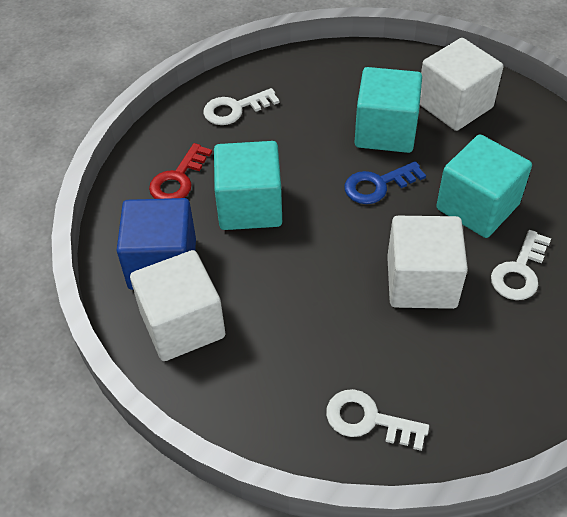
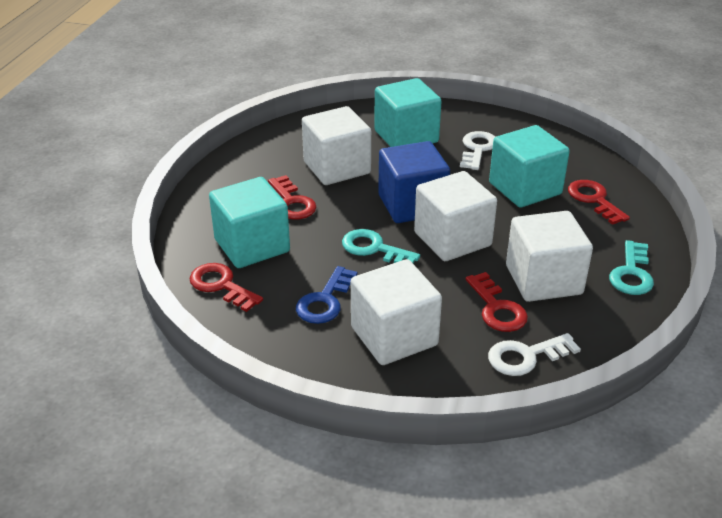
red key: [149,143,212,199] = 1 -> [189,263,263,312] [268,175,316,219] [466,272,528,332] [568,180,630,225] = 4
turquoise key: none = 0 -> [342,229,420,263] [609,240,654,295] = 2
white cube: [130,250,225,361] [387,216,468,309] [420,38,503,131] = 3 -> [302,106,371,185] [351,259,442,365] [414,171,497,261] [506,211,593,302] = 4
white key: [203,88,280,125] [326,389,429,451] [491,230,551,300] = 3 -> [460,131,495,170] [488,333,581,376] = 2

